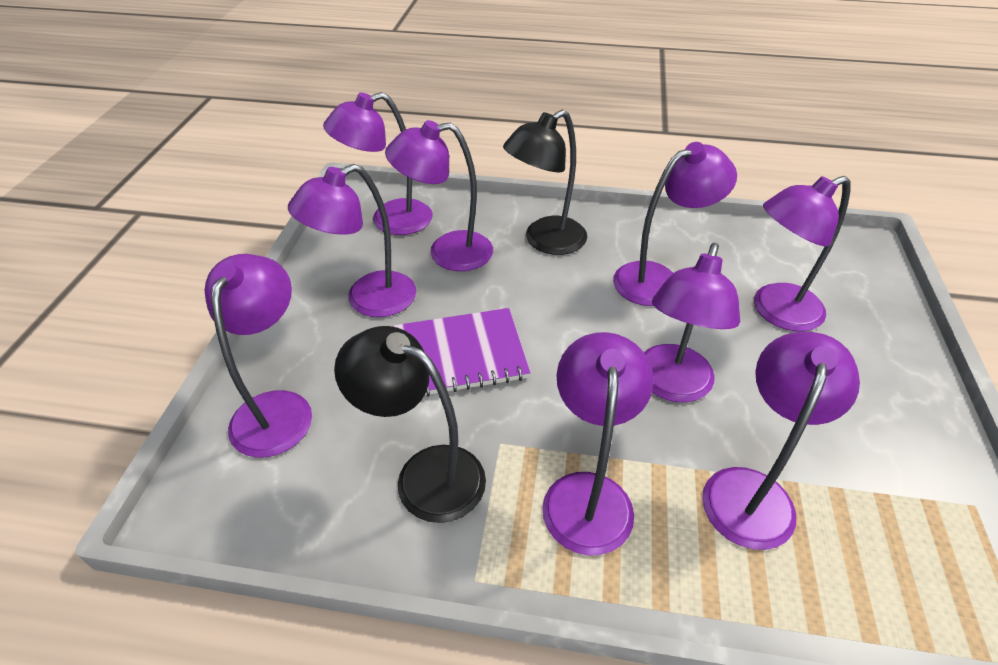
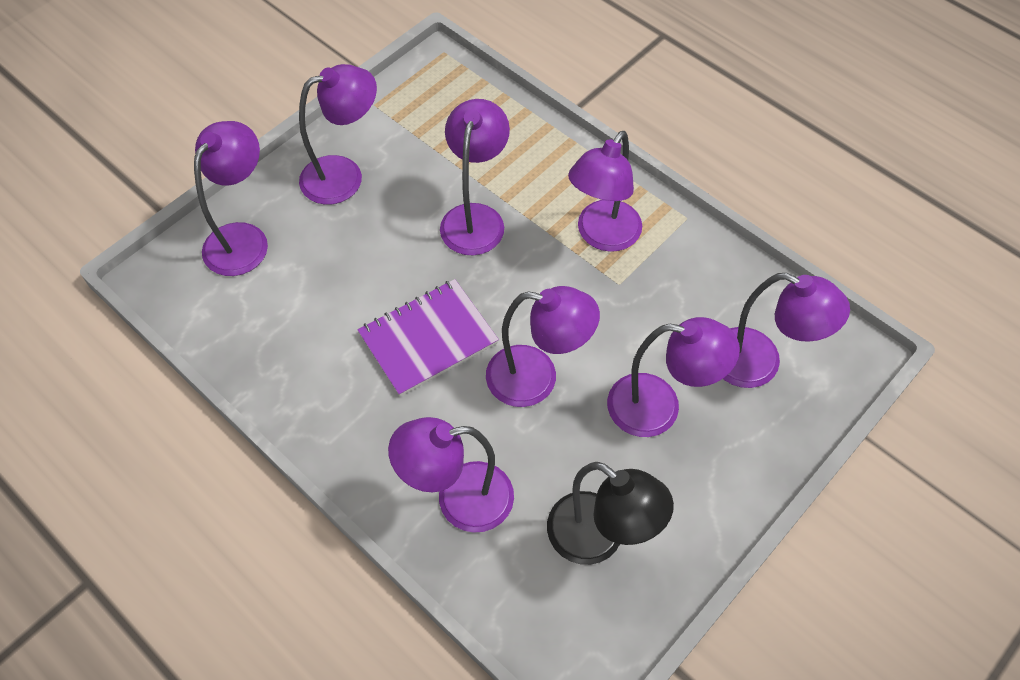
black lamp: [334,326,486,523] [503,110,587,255] = 2 -> [547,462,674,565] = 1
purple lamp: [205,254,312,458] [288,164,416,317] [323,92,433,235] [385,120,493,271] [542,332,654,556] [613,142,737,306] [644,243,740,402] [702,332,860,550] [754,176,851,331] = 9 -> [194,121,268,276] [299,64,377,205] [388,417,514,533] [440,99,510,255] [486,286,600,407] [568,131,642,252] [607,317,740,437] [723,273,850,388] = 8

